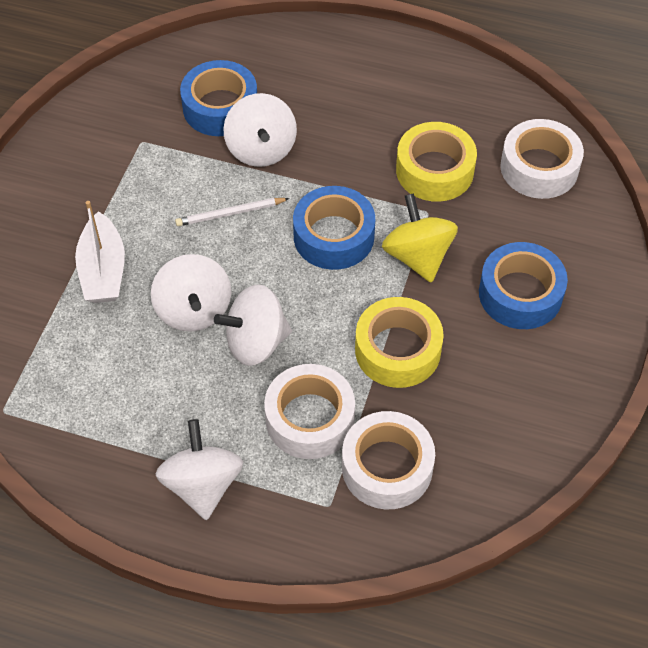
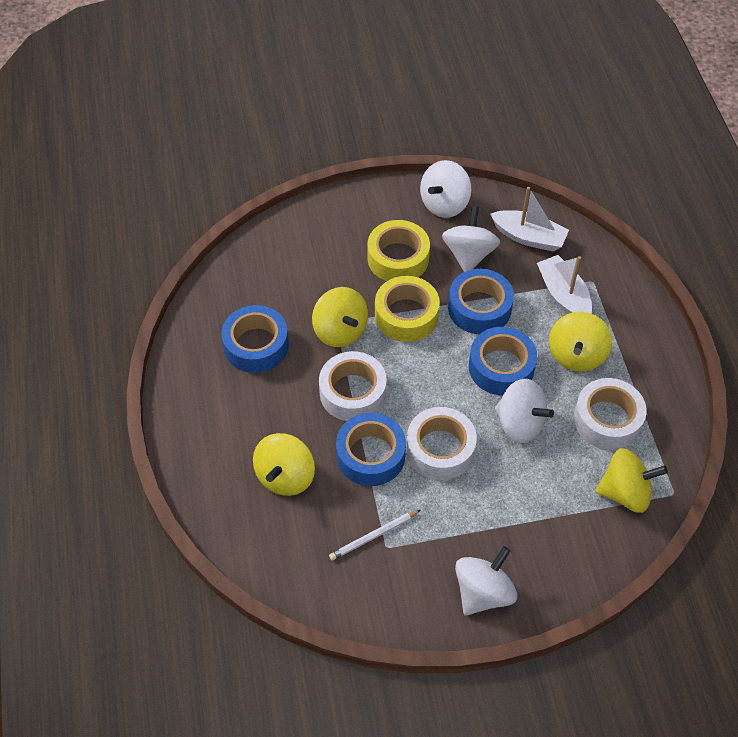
blue tape: [180,60,257,136] [293,186,375,270] [479,242,568,329] = 3 -> [221,305,289,373] [336,413,406,486] [448,269,514,334] [469,327,537,395] = 4
white boat: [75,201,125,303] = 1 -> [490,187,569,252] [537,255,592,314] = 2
yellow spinning top: [382,193,458,283] = 1 -> [253,433,315,496] [312,287,368,347] [549,312,612,372] [595,448,668,513] = 4

